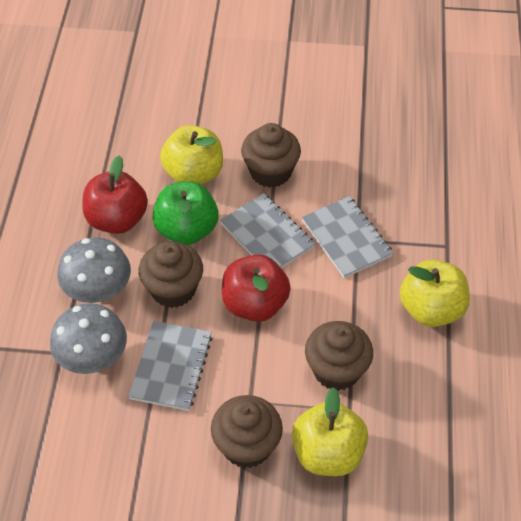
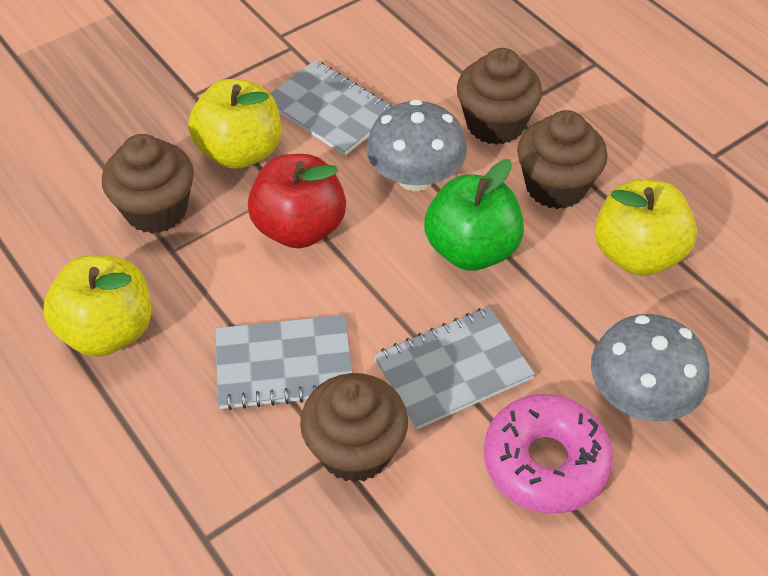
pink donut: none = 0 -> [484,394,613,513] = 1
red apple: [82,155,148,234] [222,254,291,322] = 2 -> [248,154,346,248] = 1

